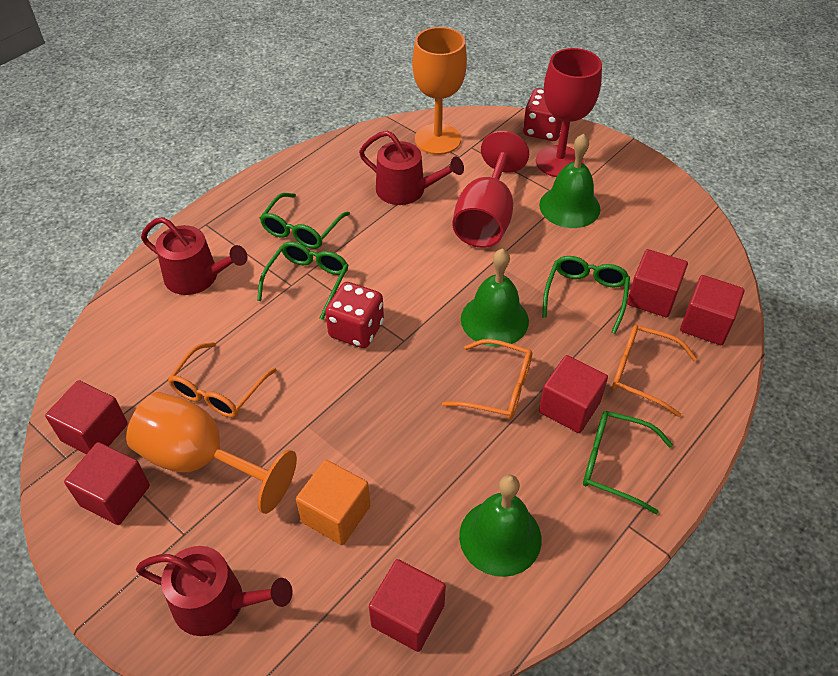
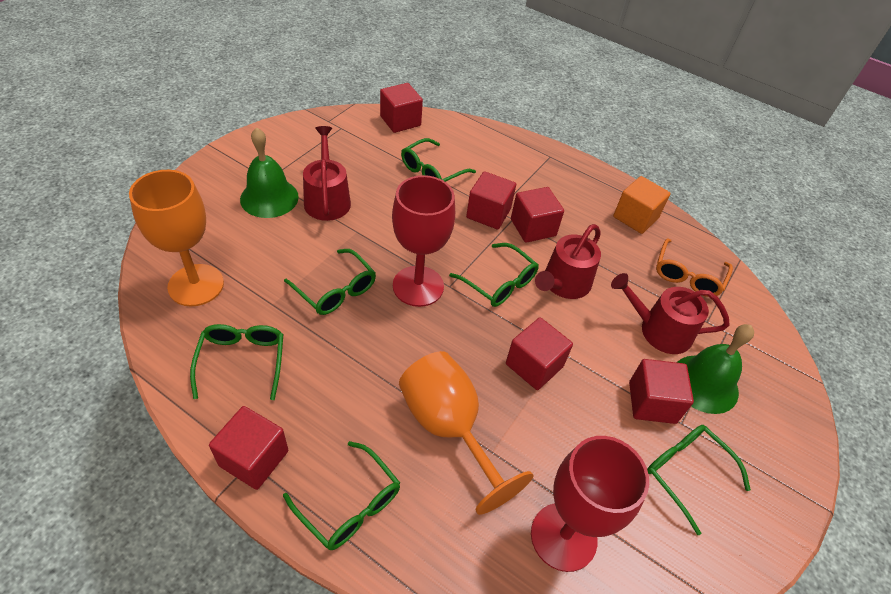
green bell: [459,474,542,577] [461,248,529,347] [539,134,601,228] = 3 -> [240,128,299,218] [676,324,754,414] = 2
green glasses: [257,242,349,320] [260,193,350,249] [542,256,630,334] [583,411,673,514] = 4 -> [190,324,283,400] [283,441,400,550] [284,249,376,315] [401,138,476,182] [449,243,539,307] [647,425,751,535] = 6
orange glasses: [168,342,276,418] [442,339,532,420] [612,325,697,417] = 3 -> [656,239,733,297] = 1
red dice: [325,282,384,348] [523,88,562,141] = 2 -> none = 0

